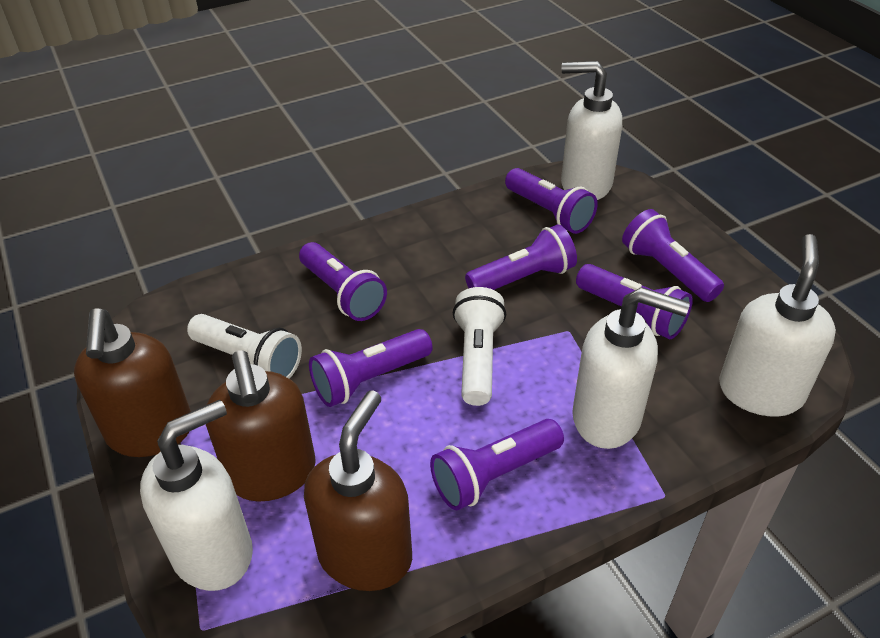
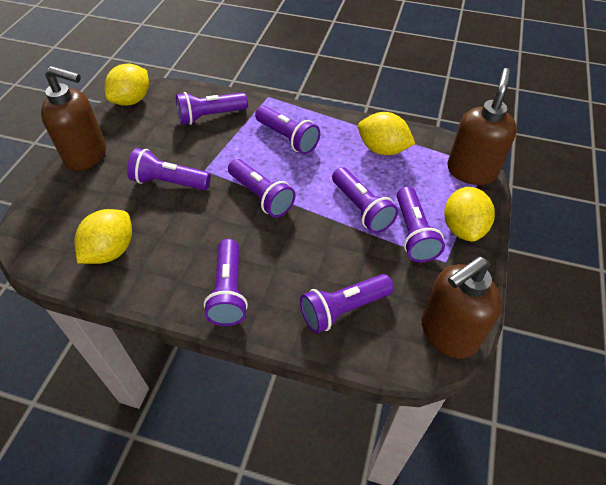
purple flashlight: [299,242,387,321] [309,329,433,407] [430,419,564,511] [465,224,577,290] [505,168,598,234] [576,264,693,339] [622,209,724,302] = 7 -> [127,148,211,190] [176,92,248,125] [204,239,248,326] [228,159,295,218] [255,106,320,154] [300,274,394,333] [332,167,398,233] [397,187,445,262] = 8
white flashlight: [187,314,302,378] [453,287,506,406] = 2 -> none = 0
white soap dispenser: [140,400,253,591] [561,61,622,200] [572,287,690,449] [719,234,836,417] = 4 -> none = 0
yellow lemon: none = 0 -> [74,209,132,264] [104,63,149,106] [358,112,415,155] [444,187,495,242] = 4

